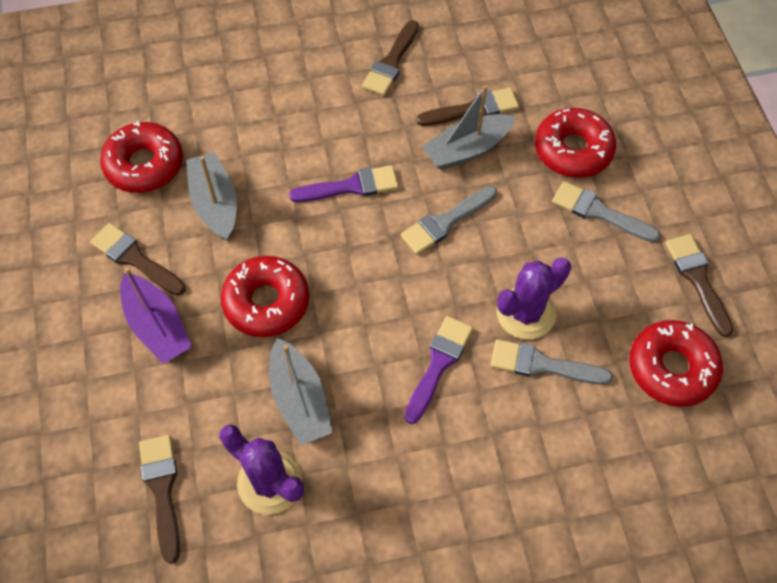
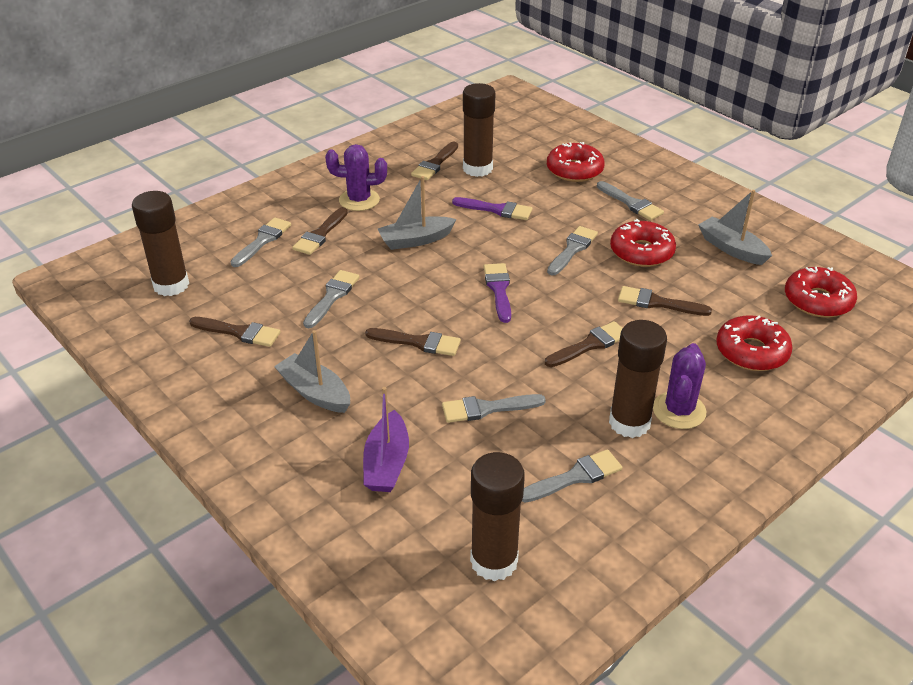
brown brush: [90,223,186,296] [139,435,180,564] [362,20,419,96] [416,87,519,126] [666,234,733,337] = 5 -> [189,317,280,347] [292,207,348,255] [365,328,461,356] [411,142,458,180] [545,321,622,367] [618,286,712,316] = 6
brown glue stick: none = 0 -> [132,191,189,296] [463,83,495,177] [470,452,525,581] [609,320,667,438] = 4
grey brush: [401,186,497,254] [491,339,613,385] [552,181,660,242] = 3 -> [230,217,291,267] [303,270,360,328] [442,394,546,423] [522,449,622,502] [547,226,598,275] [597,181,664,221] = 6

